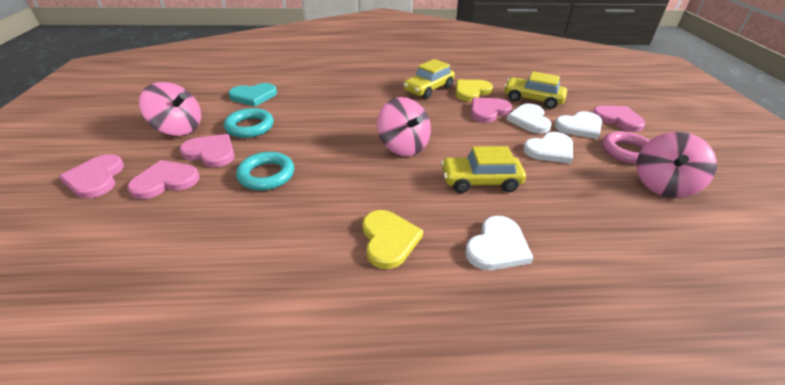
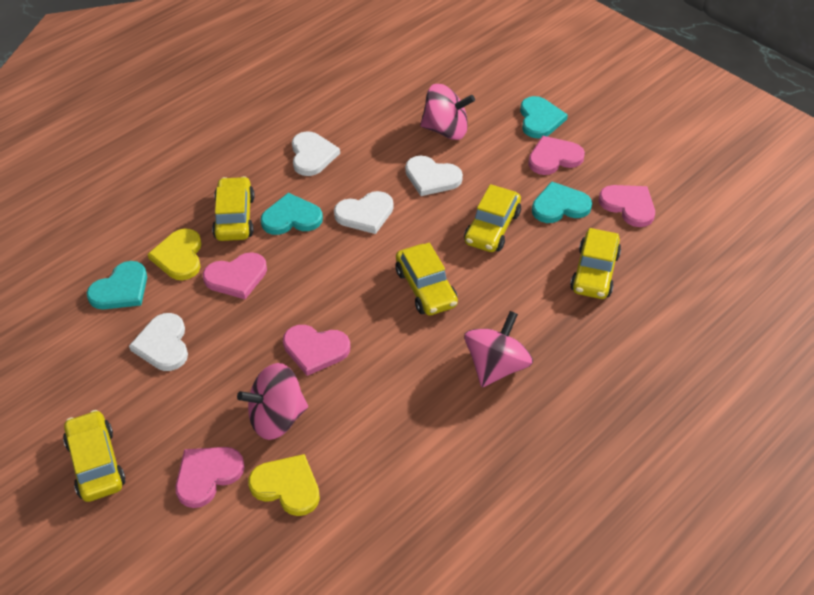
pink ring: [602,131,650,164] = 1 -> none = 0
turquoise heart: [228,83,277,106] = 1 -> [87,261,147,309] [261,193,323,235] [520,96,568,139] [532,181,592,223] = 4
turquoise ring: [224,108,274,138] [236,152,294,190] = 2 -> none = 0
yellow car: [403,59,455,99] [441,146,526,193] [504,71,567,109] = 3 -> [63,410,126,502] [212,176,255,241] [396,243,458,316] [464,184,521,252] [570,228,621,299] = 5

